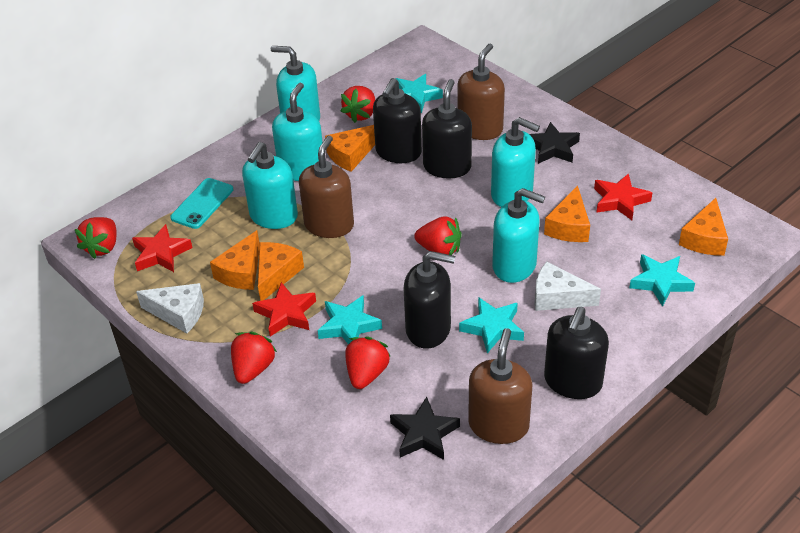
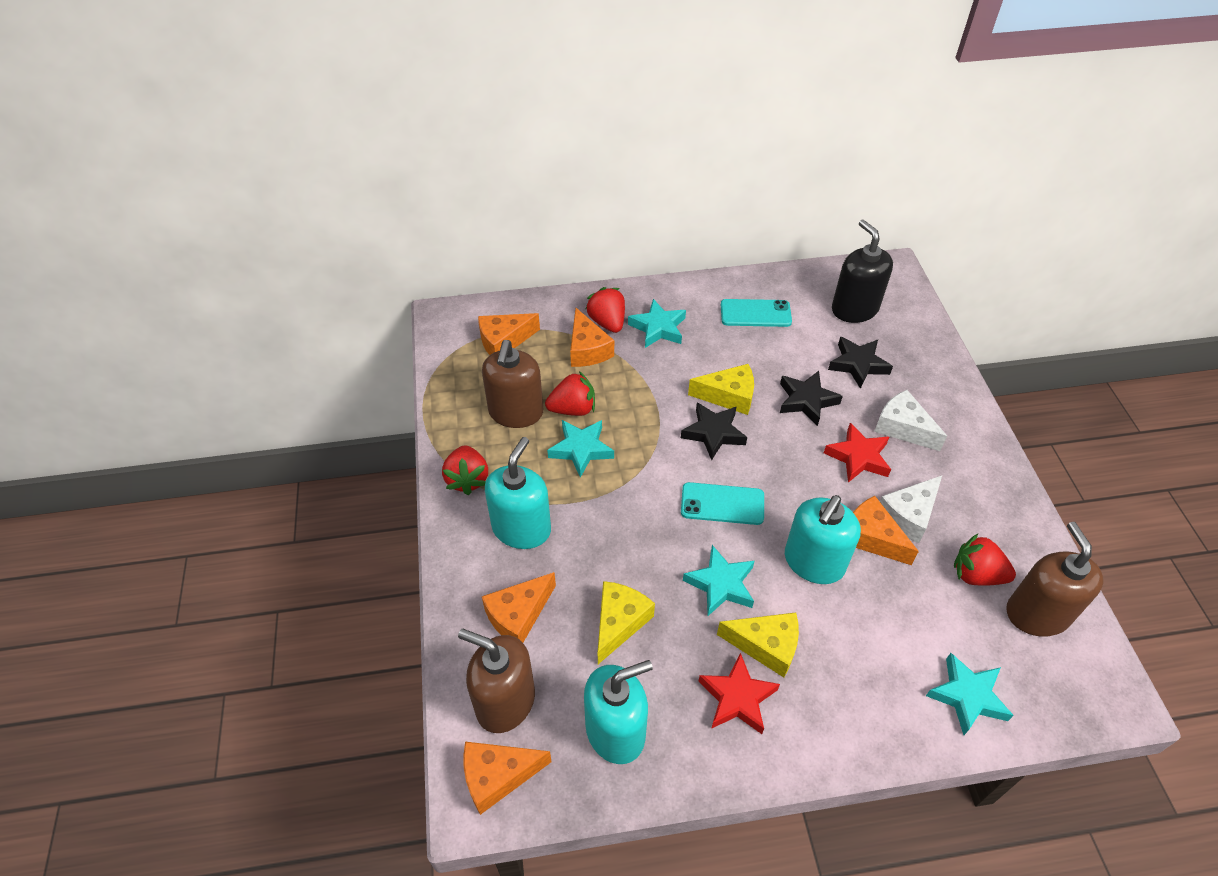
black soap dispenser: [373,78,422,163] [404,251,455,349] [422,79,472,178] [544,307,609,399] = 4 -> [832,220,893,323] = 1
black star: [390,397,460,460] [529,122,580,164] = 2 -> [681,403,747,460] [780,371,843,426] [828,337,893,389] = 3
red star: [132,224,192,272] [252,282,316,337] [594,173,652,220] = 3 -> [698,653,780,734] [824,423,891,483] = 2
red strawberry: [75,217,117,259] [231,332,277,384] [341,86,375,123] [345,336,391,389] [414,216,462,255] = 5 -> [442,445,488,495] [545,371,595,416] [586,287,625,333] [954,534,1016,586] = 4
turquoise phone: [170,178,233,229] = 1 -> [681,482,764,525] [721,299,792,327] = 2
turquoise soap dispenser: [242,142,298,229] [271,46,320,121] [272,83,323,181] [491,117,540,207] [492,188,545,283] = 5 -> [485,437,551,549] [584,660,653,764] [785,495,861,584] = 3
yellow cheese: none = 0 -> [598,581,655,664] [688,364,754,415] [717,612,799,677] = 3

